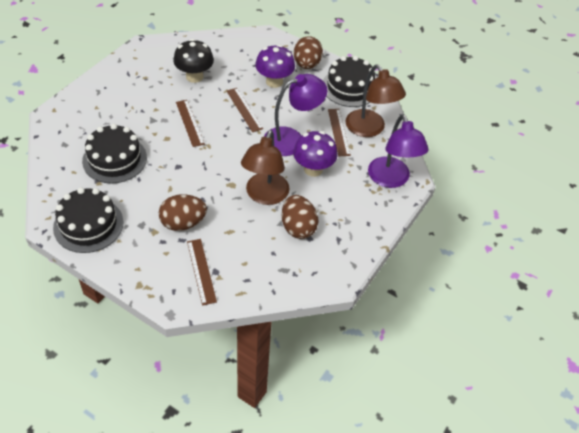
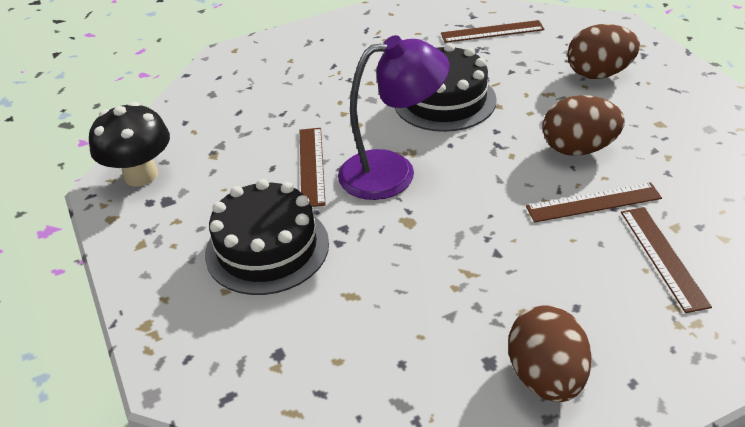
black cake: [53,187,124,253] [82,124,147,183] [323,56,375,107] = 3 -> [205,179,329,295] [395,43,497,132] = 2
brown lamp: [241,130,290,205] [345,65,406,137] = 2 -> none = 0
purple lamp: [264,74,328,156] [368,114,429,188] = 2 -> [338,35,450,200] = 1
purple mushroom: [255,45,295,88] [293,131,337,177] = 2 -> none = 0

